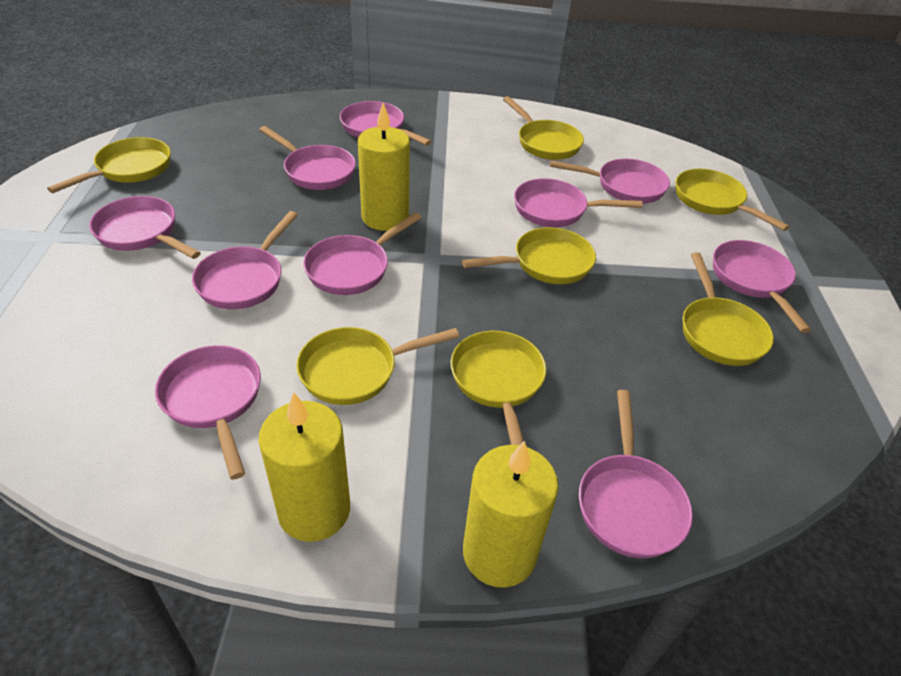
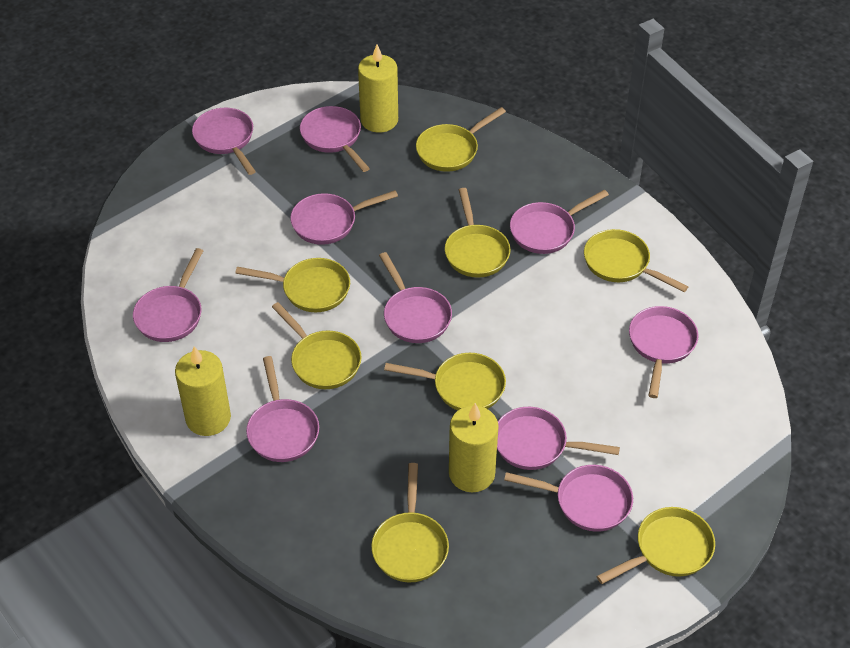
yellow pan: [47,137,171,193] [296,327,459,405] [451,331,546,445] [462,227,596,284] [503,96,584,160] [676,169,790,231] [683,253,774,366] = 7 -> [235,258,350,312] [272,302,361,389] [371,463,449,582] [384,353,506,410] [416,107,506,172] [445,188,511,278] [584,229,688,292] [597,507,715,584] = 8

